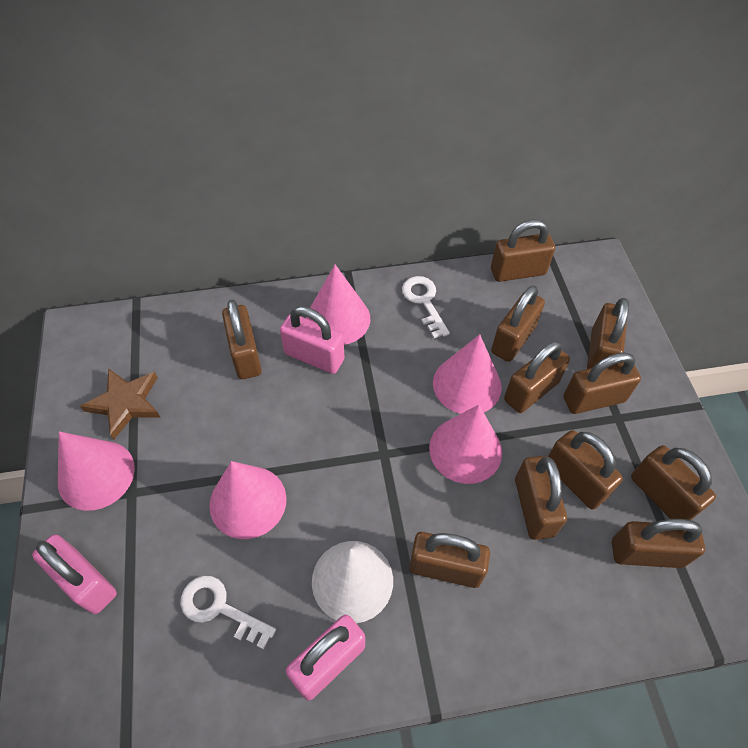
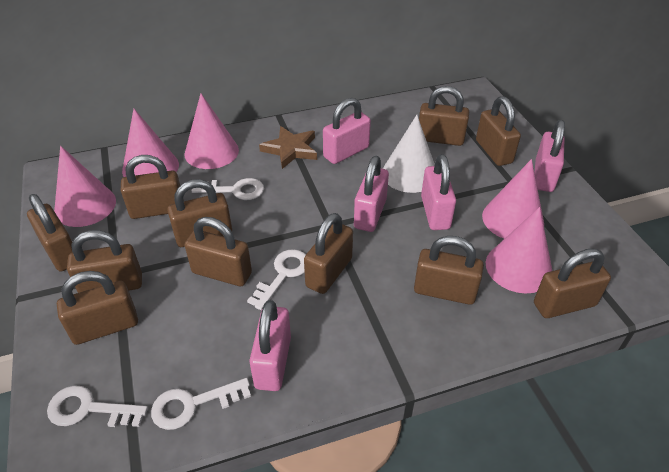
pink padlock: [32,534,117,614] [280,306,345,374] [286,615,365,701] = 3 -> [249,300,291,391] [323,98,371,164] [354,156,389,232] [421,154,456,230] [535,120,565,192] = 5
white key: [181,576,276,649] [402,276,450,338] = 2 -> [47,385,148,427] [151,378,251,430] [192,178,264,200] [247,249,306,310] = 4

